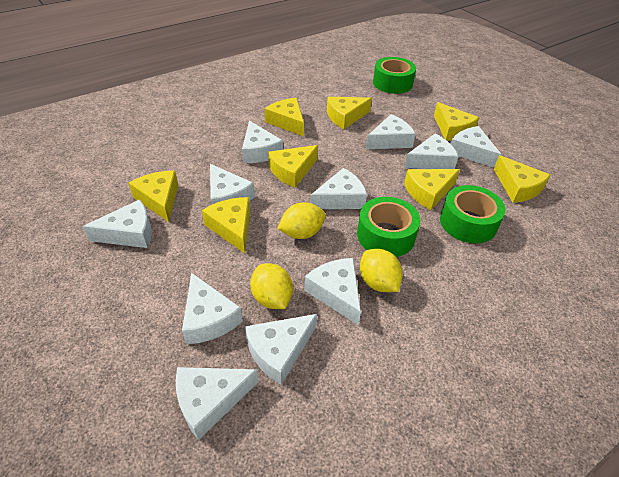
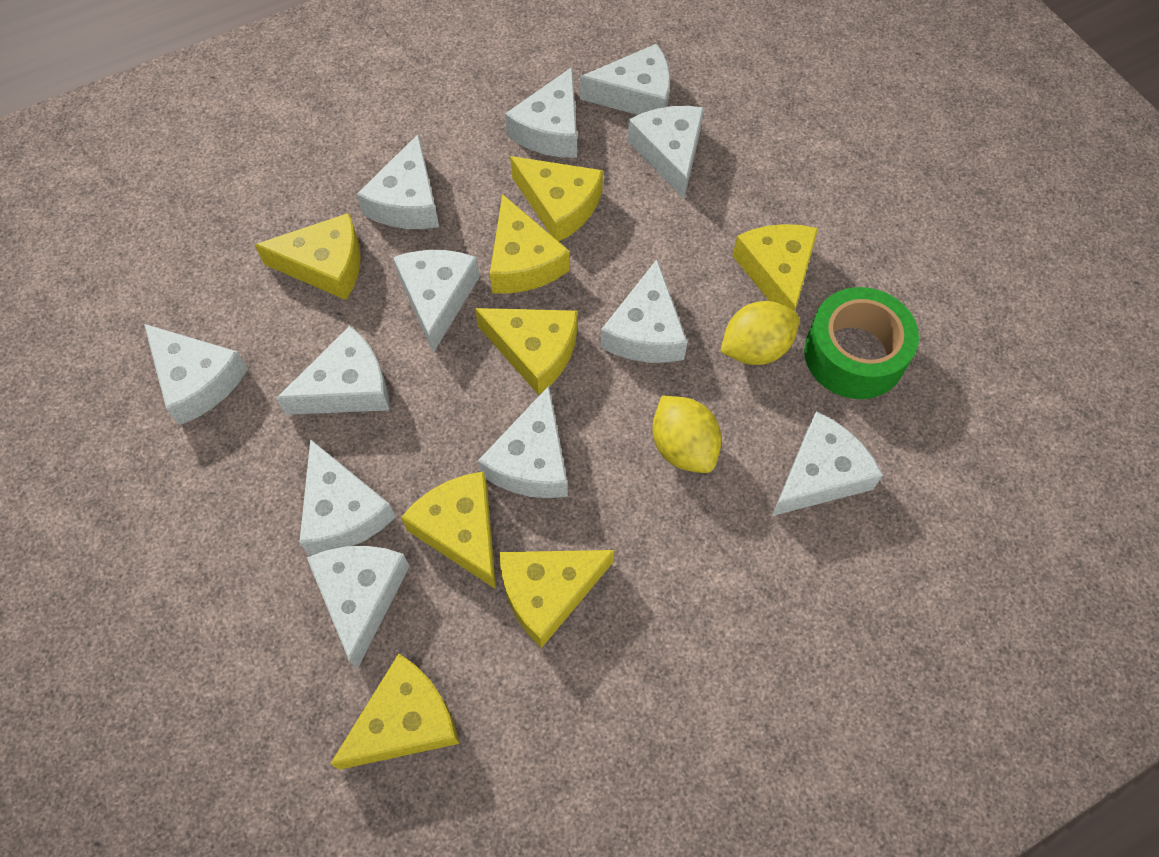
green tape: [357,197,421,257] [373,57,416,94] [440,185,506,243] = 3 -> [804,287,919,399] = 1
white cheese: [83,200,152,248] [176,367,258,440] [182,273,243,344] [210,164,255,205] [242,121,283,163] [245,314,317,385] [304,258,361,325] [310,168,367,209] [366,114,416,149] [404,133,459,169] [451,126,501,168] = 11 -> [144,324,248,425] [276,326,390,415] [299,439,396,556] [307,546,410,669] [357,134,439,229] [393,250,480,353] [478,386,568,498] [505,67,577,158] [580,44,670,115] [600,259,687,363] [627,106,704,199] [772,412,883,516] = 12
yellow lemon: [250,263,293,309] [277,202,326,239] [360,249,402,292] = 3 -> [652,396,722,473] [720,301,799,365] = 2

